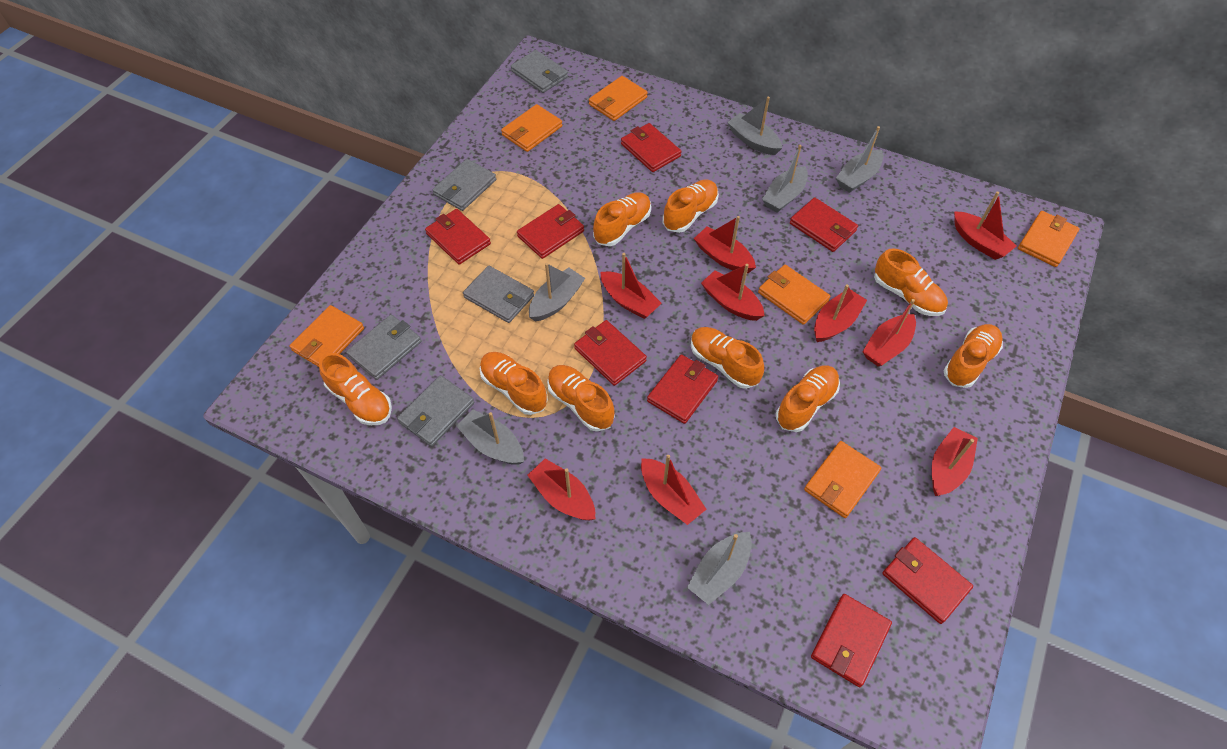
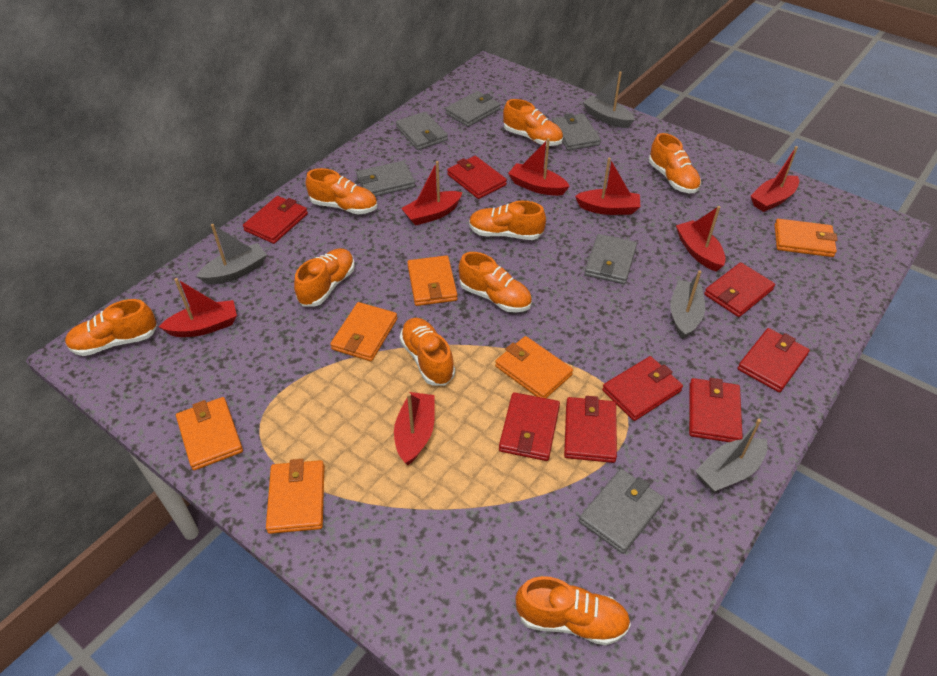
grey boat: [456,409,524,465] [529,263,585,321] [687,532,752,605] [727,97,782,155] [762,145,808,213] [836,126,883,193] = 6 -> [197,224,267,285] [583,71,635,128] [670,270,705,339] [695,419,768,492] = 4
grey wallet: [346,315,422,380] [397,375,475,446] [432,159,496,211] [463,266,534,323] [511,50,568,93] = 5 -> [356,161,415,197] [396,112,448,150] [445,91,501,127] [552,113,601,151] [579,469,665,554] [585,234,637,284] = 6
red boat: [527,458,595,521] [600,253,662,319] [641,455,707,525] [694,216,756,273] [701,264,765,321] [814,284,867,342] [863,299,916,366] [932,427,978,496] [954,192,1016,260] = 9 -> [159,278,237,337] [394,392,435,465] [401,161,463,226] [508,138,570,196] [575,158,640,215] [676,206,726,272] [751,146,799,212] = 7

